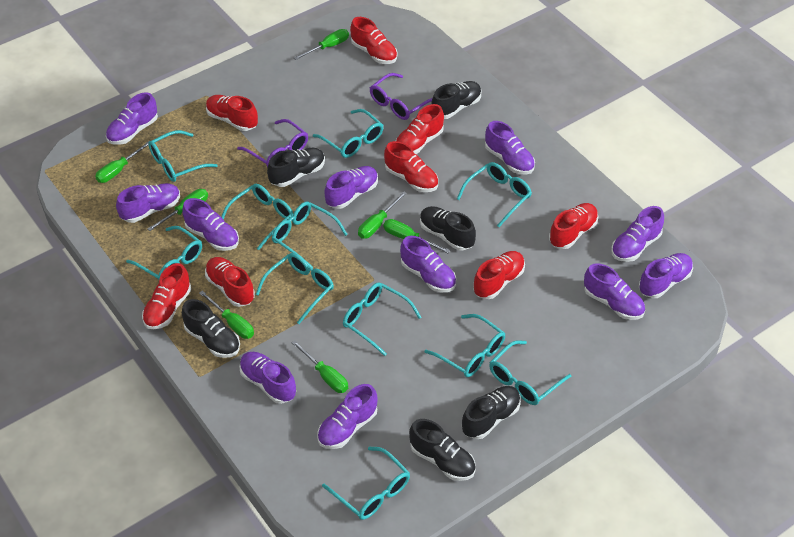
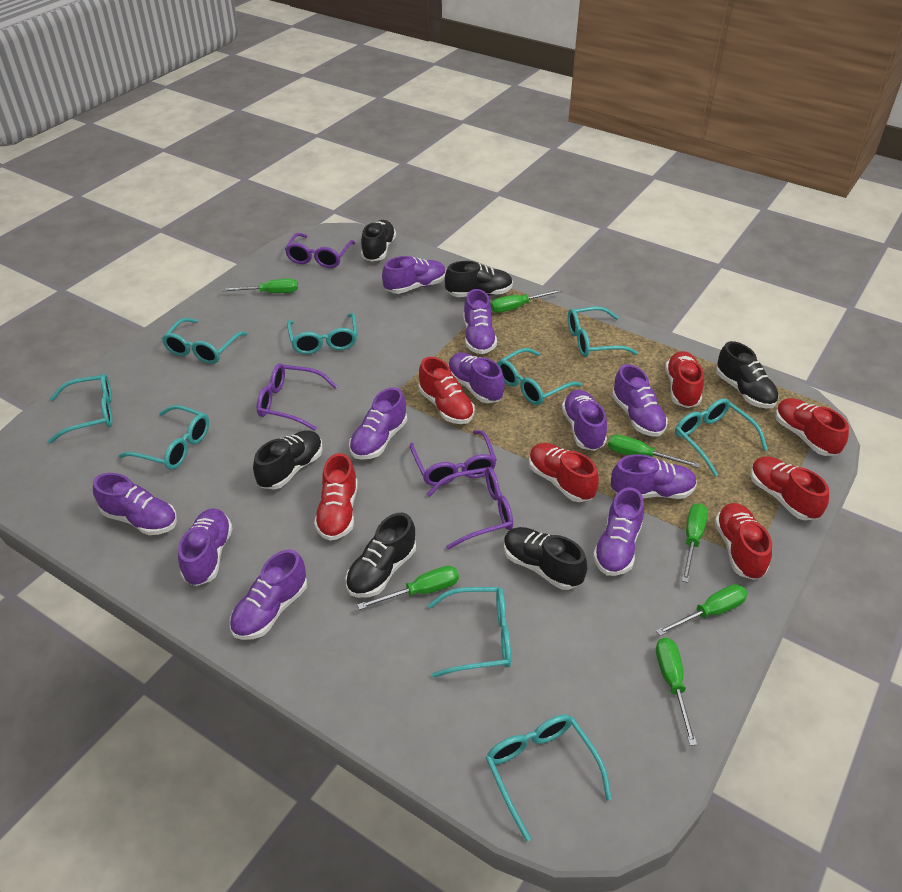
purple glasses: [237,119,308,167] [370,73,432,120] = 2 -> [257,364,337,431] [285,233,355,268] [410,430,497,486] [427,467,513,550] = 4
red shoe: [142,263,191,329] [205,257,255,307] [206,95,258,131] [350,17,398,64] [384,141,438,192] [396,104,444,154] [473,251,525,299] [549,203,599,249] = 8 -> [314,453,358,541] [419,357,474,424] [529,443,599,502] [665,351,704,408] [714,503,772,580] [750,456,829,520] [775,398,849,456] = 7
turquoise glasses: [126,226,202,280] [148,130,218,182] [221,184,293,250] [256,253,334,324] [272,202,348,268] [313,109,383,158] [322,447,410,520] [343,283,422,356] [425,314,505,377] [457,162,532,227] [489,340,571,405] = 11 -> [48,374,113,443] [119,405,209,470] [162,318,248,364] [287,313,357,354] [428,587,511,678] [486,715,612,841] [497,348,582,405] [568,307,638,357] [675,399,768,476] = 9

